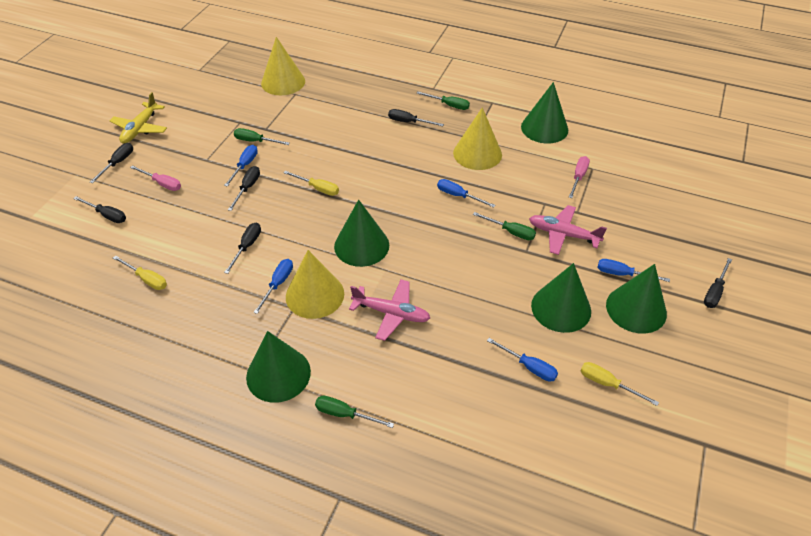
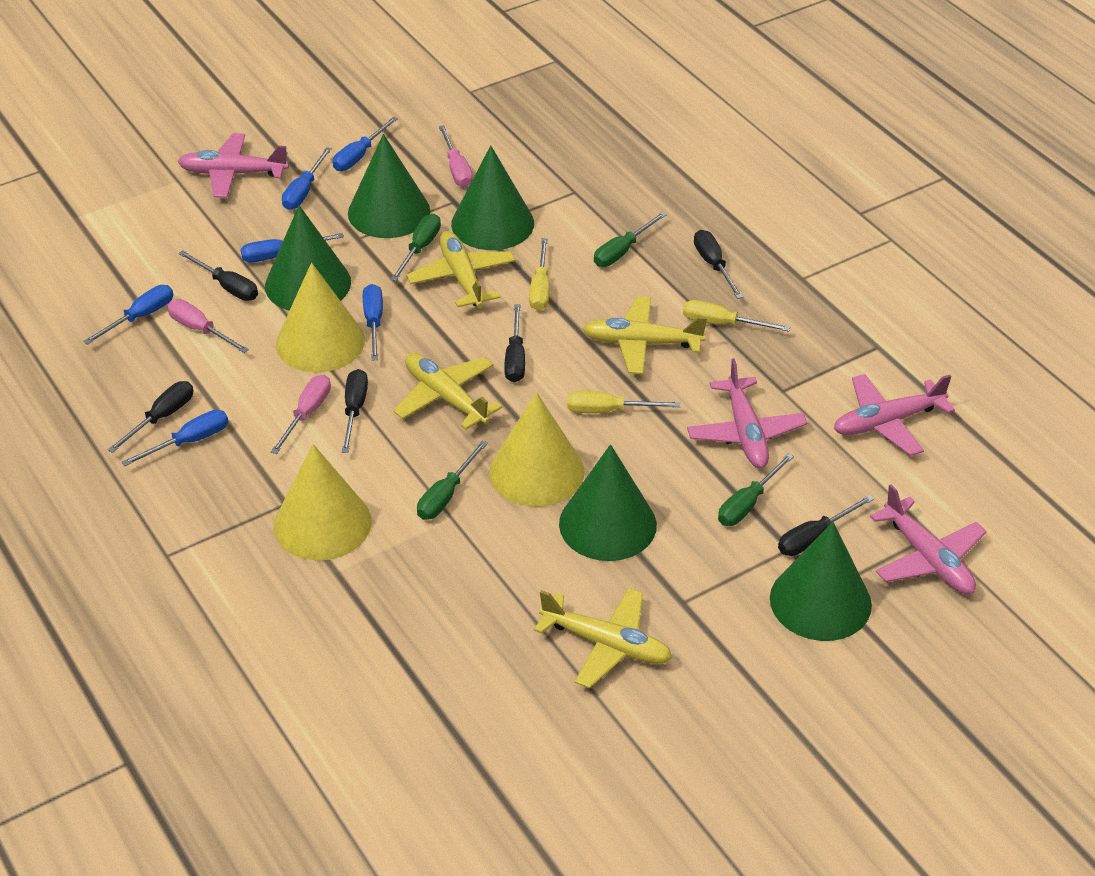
blue screwdriver: [224,145,258,187] [253,259,293,314] [437,179,495,208] [487,338,558,382] [598,259,670,282] = 5 -> [83,285,173,345] [122,410,228,466] [241,233,344,262] [282,147,332,210] [333,117,398,171] [363,284,383,360] = 6
pink plane: [349,280,430,341] [529,205,607,255] = 2 -> [177,133,289,198] [687,358,807,468] [834,374,955,456] [870,484,986,594] = 4
pink screwdriver: [130,165,181,191] [569,156,590,198] = 2 -> [167,299,249,353] [271,375,331,454] [439,125,473,187] = 3
yellow plane: [110,92,167,144] = 1 -> [393,353,502,430] [406,231,516,308] [534,588,672,688] [583,296,707,374] = 4

